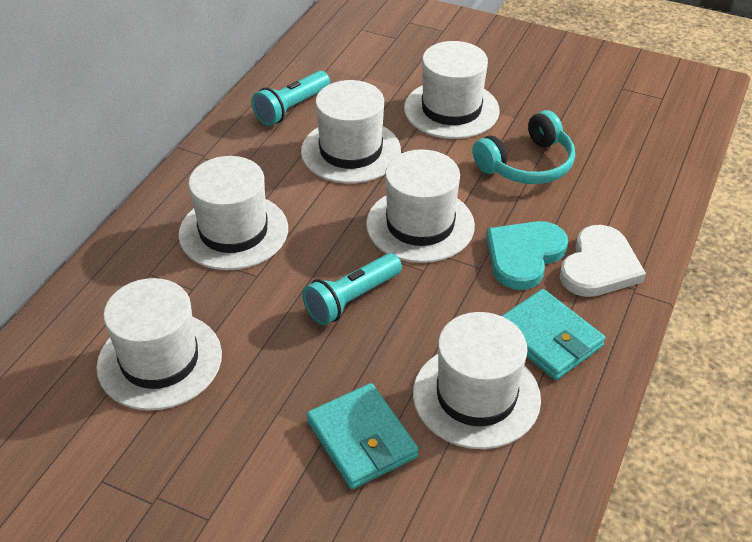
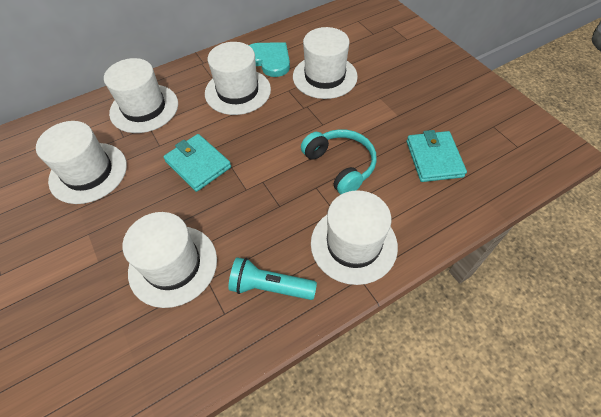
turquoise flashlight: [251,71,330,126] [302,253,402,325] = 2 -> [228,257,317,300] = 1
white heart: [560,225,646,297] = 1 -> none = 0

